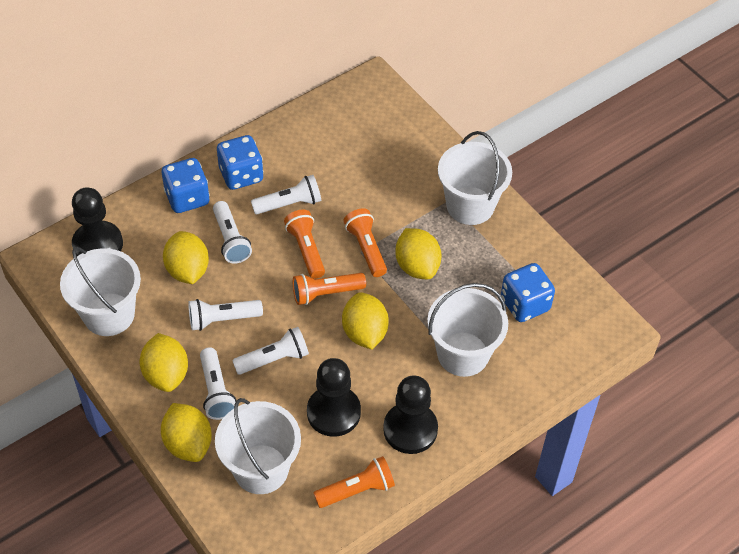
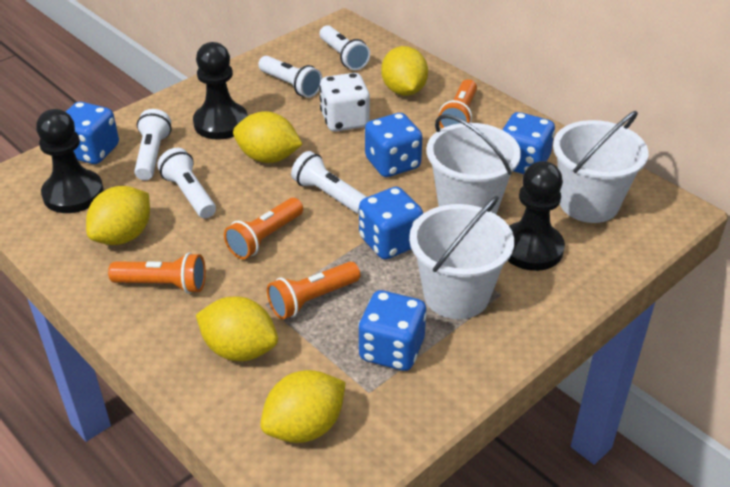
blue dice: [162,158,210,213] [217,135,264,190] [501,263,555,322] = 3 -> [66,102,119,164] [358,290,427,371] [359,187,423,259] [365,113,423,177] [502,112,555,174] = 5
white bucket: [60,247,141,336] [215,398,301,494] [427,283,508,377] [438,131,512,225] = 4 -> [409,196,514,319] [426,114,521,214] [553,111,649,223] = 3
white dice: none = 0 -> [319,73,370,132] = 1

